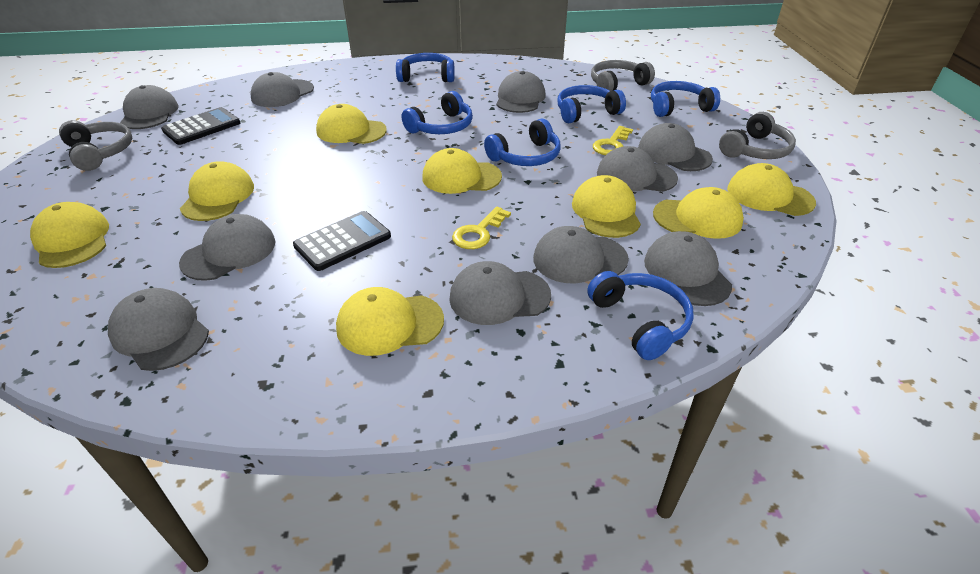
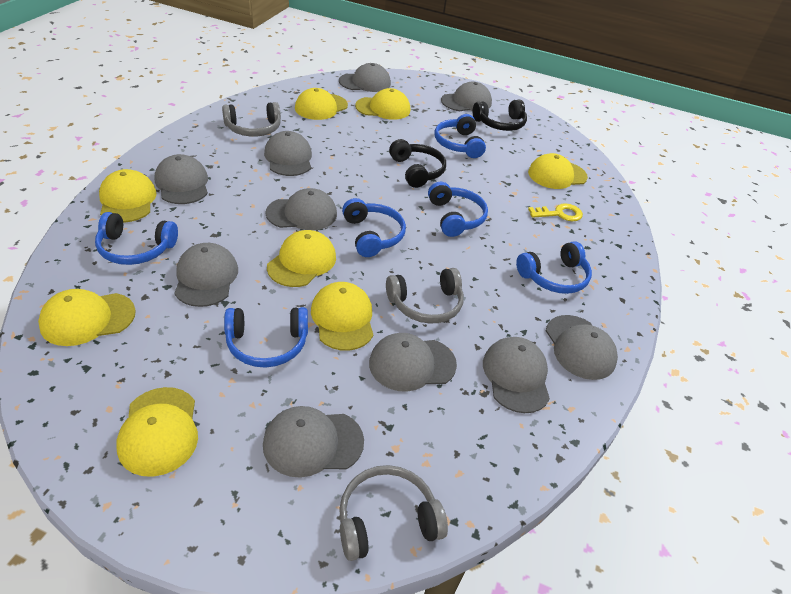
black calculator: [161,107,240,145] [293,211,391,271] = 2 -> none = 0
black headphones: none = 0 -> [389,139,446,188] [473,100,527,131] = 2
yellow key: [452,206,511,249] [593,126,633,155] = 2 -> [528,203,583,221] = 1

